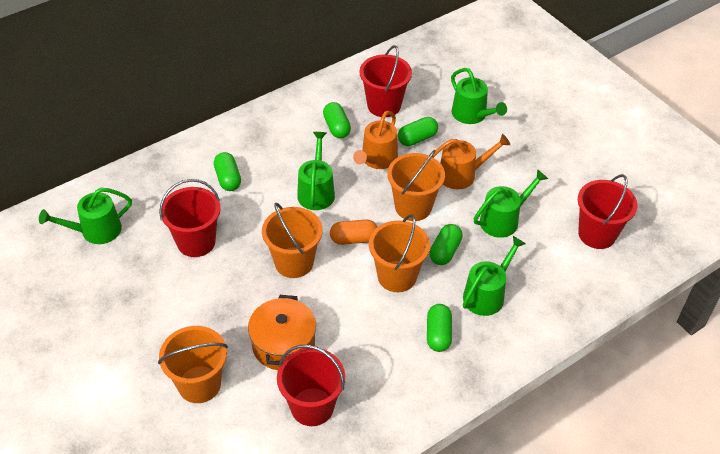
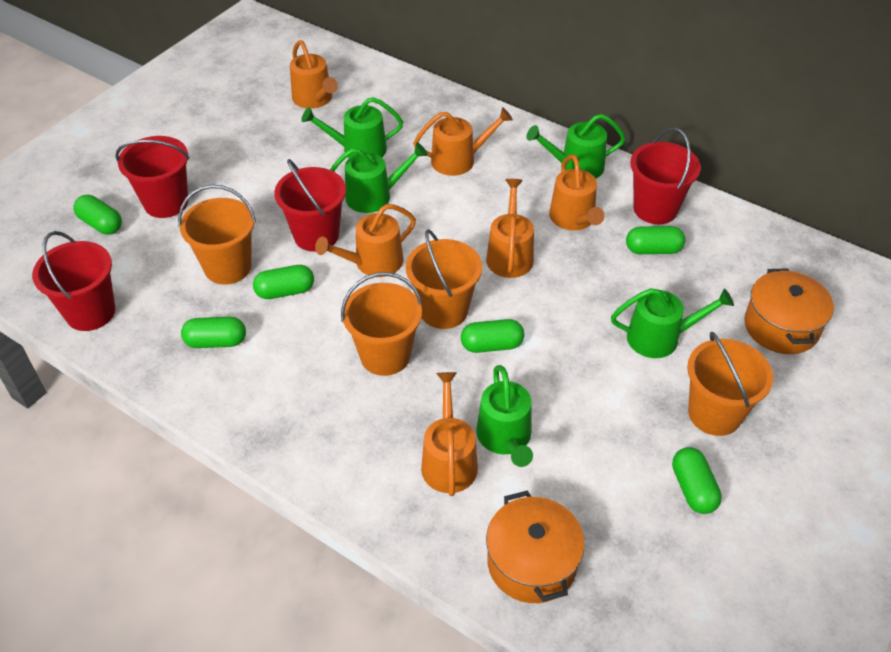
green capsule: [214,152,241,191] [323,102,351,138] [398,117,438,146] [427,304,452,352] [429,224,463,265] = 5 -> [73,195,122,235] [181,317,246,348] [253,265,314,299] [461,319,524,353] [626,226,686,254] [672,447,722,514] = 6
orange capsule: [330,219,377,245] = 1 -> none = 0
orange pot: [248,295,316,370] = 1 -> [486,490,585,603] [744,268,834,354] = 2
orange watering can: [353,111,398,169] [432,134,510,190] = 2 -> [290,40,338,109] [315,204,416,277] [413,107,513,176] [421,372,478,496] [486,179,534,278] [549,154,605,230] = 6

